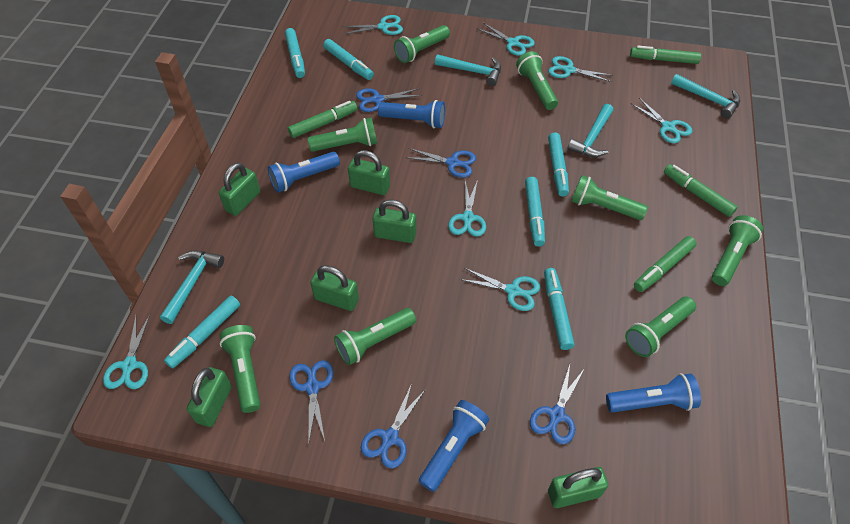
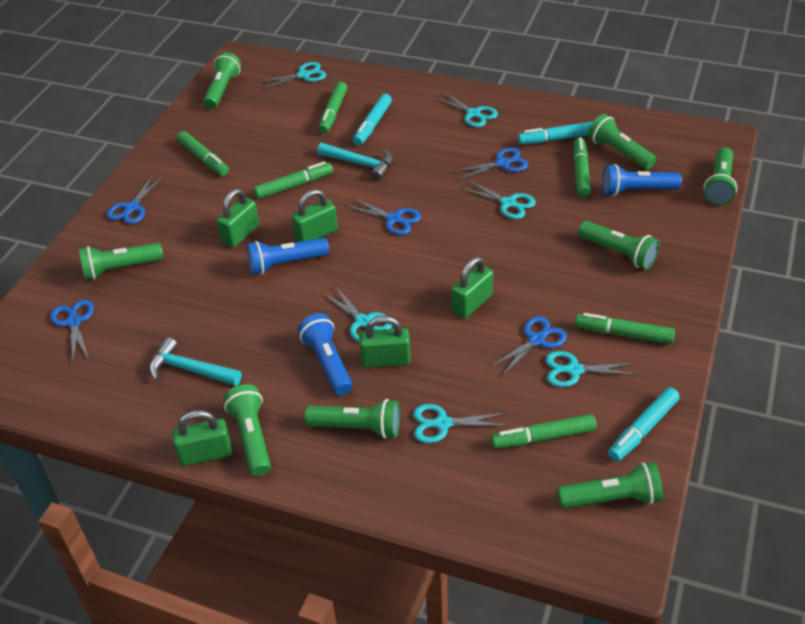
blue flashlight: [268,152,340,193] [378,100,445,128] [419,400,489,492] [606,373,701,413] = 4 -> [247,238,329,275] [298,313,353,395] [602,164,682,196] = 3
green marker: [288,101,357,138] [630,46,701,64] [634,236,697,292] [664,164,737,217] = 4 -> [177,131,229,176] [254,161,333,199] [318,82,347,134] [491,414,596,449] [573,138,591,197] [575,313,675,344] = 6
green padlock: [187,367,232,427] [219,163,260,216] [310,265,359,311] [348,150,390,195] [372,200,416,243] [548,467,608,508] = 6 -> [172,410,232,466] [217,188,259,248] [291,189,338,242] [359,316,411,368] [451,257,493,318] = 5
turquoise hammer: [160,251,224,324] [435,54,501,86] [567,104,613,157] [671,74,740,119] = 4 -> [149,337,242,386] [317,143,393,181] = 2
turquoise marker: [164,296,240,369] [285,28,305,78] [323,39,374,80] [525,177,545,247] [544,268,574,350] [548,132,569,197] = 6 -> [353,94,392,146] [518,121,593,144] [608,387,680,462] = 3
turquoise scissors: [103,315,150,389] [342,15,403,35] [448,180,486,237] [459,268,540,311] [478,23,535,56] [548,56,613,82] [631,98,692,143] = 7 -> [259,62,326,89] [323,286,392,342] [413,404,509,443] [435,91,498,127] [461,180,536,219] [546,351,639,387] = 6

